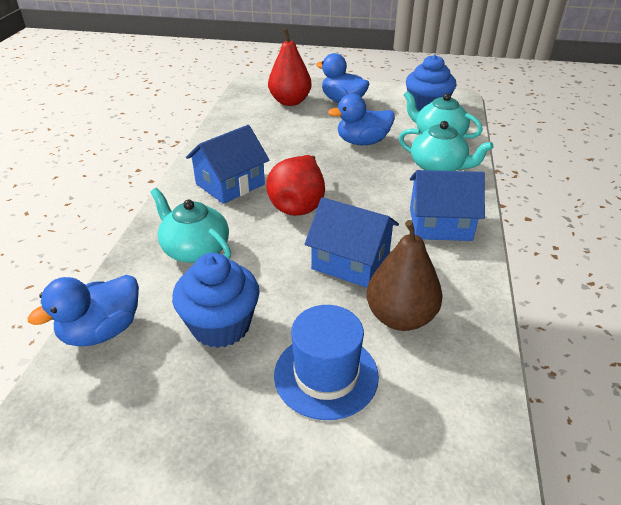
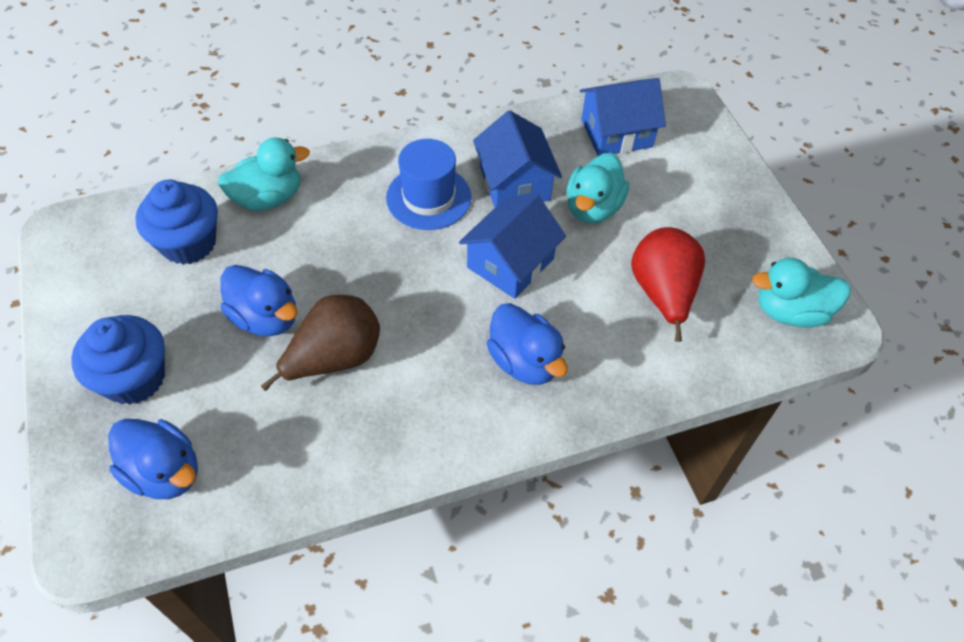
red pear: [266,155,325,216] [268,28,311,106] = 2 -> [631,227,705,342] = 1
turquoise duck: none = 0 -> [218,137,310,211] [566,153,629,223] [752,257,851,328] = 3
turquoise teapot: [151,188,231,263] [399,121,493,171] [404,91,483,139] = 3 -> none = 0

